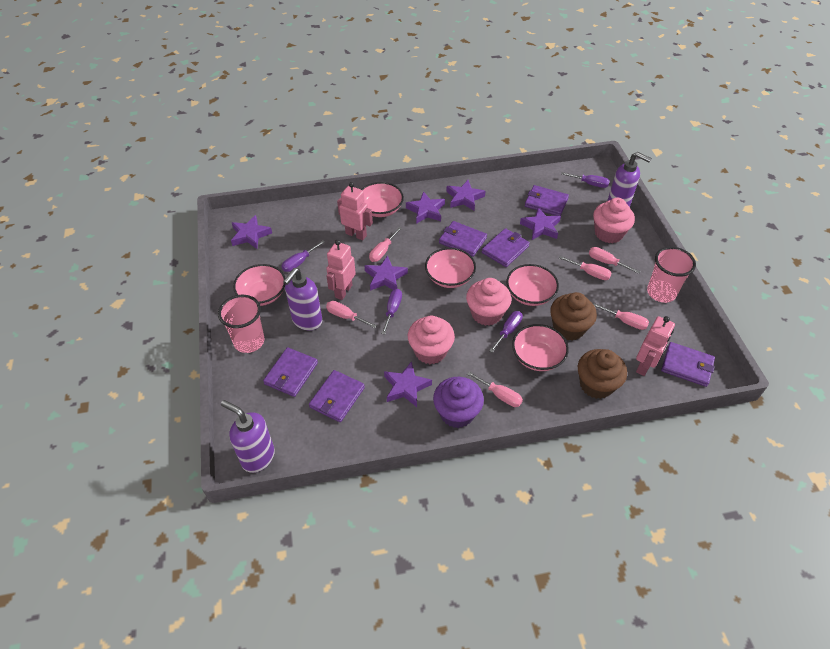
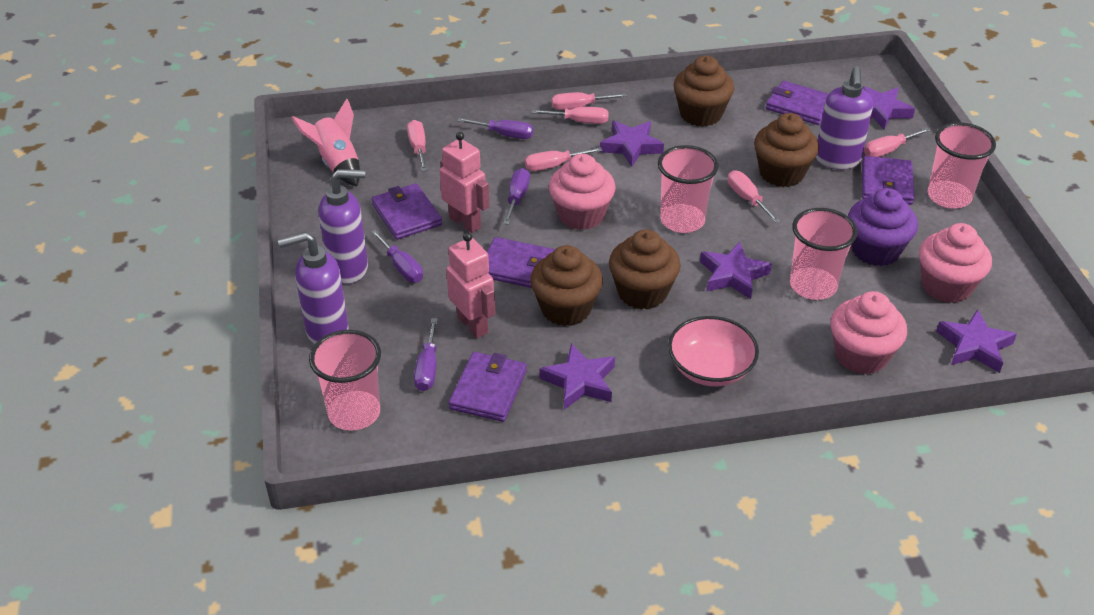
brown cupcake: [550,292,597,341] [578,349,627,399] = 2 -> [530,245,603,326] [609,229,681,309] [674,56,734,127] [754,113,819,187] = 4
pink bowl: [233,264,285,306] [361,182,404,217] [425,248,476,288] [507,264,559,306] [512,324,569,371] = 5 -> [668,316,759,386] = 1
pink cup: [218,295,264,353] [647,247,696,303] = 2 -> [309,330,381,431] [658,145,719,233] [790,208,858,300] [928,122,996,209] = 4
pink robot: [326,240,356,300] [337,182,373,240] [636,316,675,376] = 3 -> [439,132,490,233] [446,232,495,338] = 2
pink rocket: none = 0 -> [291,99,360,186] = 1
purple star: [231,215,272,249] [365,255,408,291] [384,361,432,407] [406,191,445,224] [446,180,485,211] [520,207,561,240] = 6 -> [539,343,615,409] [600,121,664,167] [700,242,772,299] [862,86,915,130] [936,309,1017,373] = 5
purple wallet: [263,347,318,397] [309,370,365,422] [439,221,487,257] [482,228,530,267] [525,185,569,216] [661,342,715,387] = 6 -> [372,183,442,240] [449,352,527,422] [487,237,555,288] [766,81,828,125] [862,156,914,205] = 5

